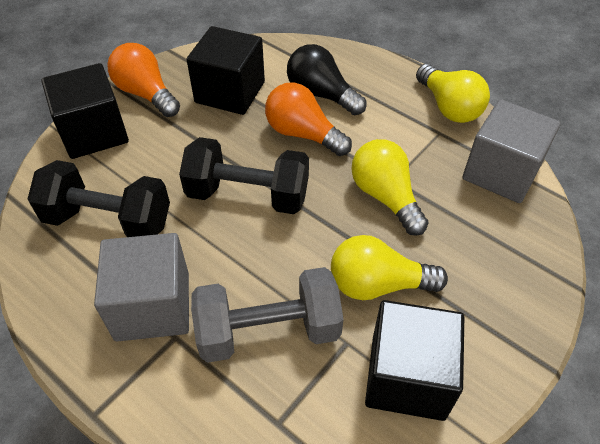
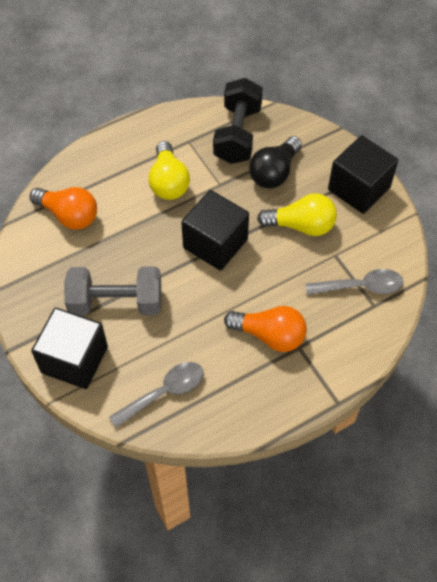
black dumbbell: [27,160,170,237] [179,137,309,214] = 2 -> [213,78,263,164] = 1
grey cube: [94,233,189,342] [462,99,561,203] = 2 -> none = 0
grey spoon: none = 0 -> [109,362,204,428] [305,269,403,295] = 2
yellow light bulb: [331,235,448,300] [351,139,429,236] [416,64,490,123] = 3 -> [148,141,190,200] [257,193,337,236] = 2

